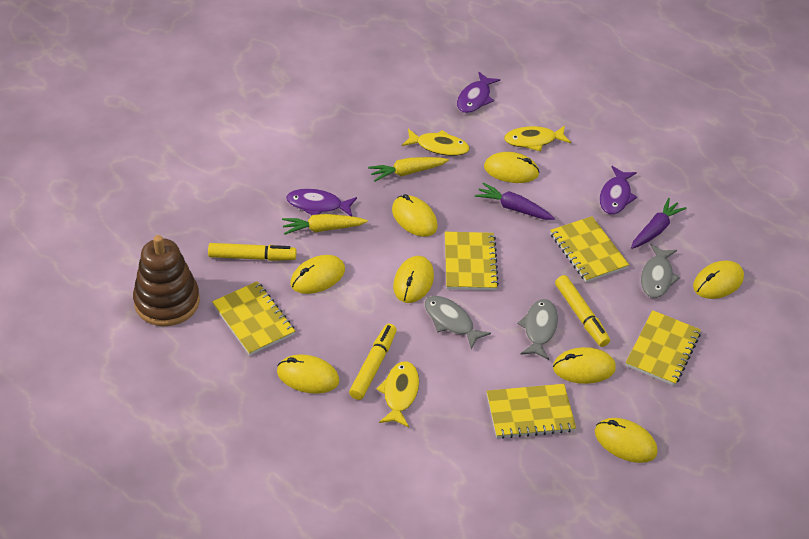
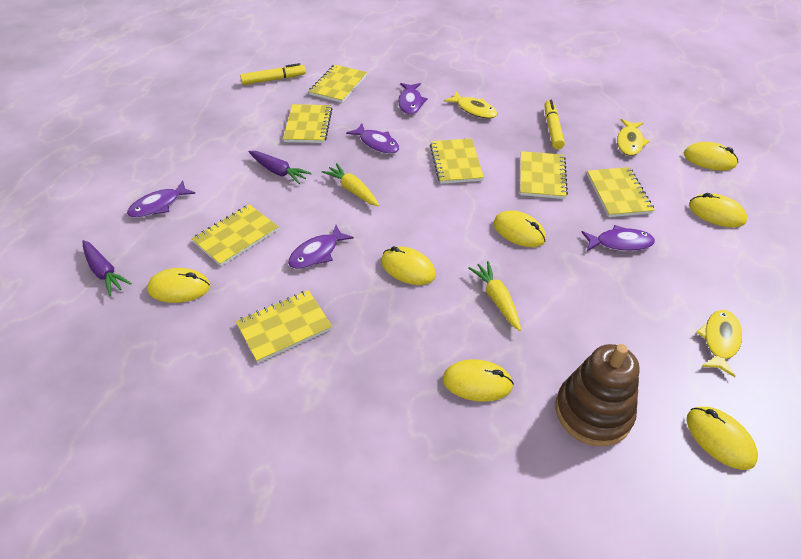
grey fish: [425,296,491,349] [517,299,558,360] [641,244,680,298] = 3 -> none = 0
purple fish: [286,189,357,216] [457,72,500,113] [599,166,637,215] = 3 -> [127,180,195,218] [288,225,354,269] [346,123,399,154] [398,83,428,115] [581,225,655,251] = 5
yellow marker: [208,243,296,261] [349,324,397,400] [555,275,610,347] = 3 -> [240,63,306,85] [544,100,565,150] = 2
yellow mouse: [277,354,339,394] [291,255,345,294] [392,194,437,237] [393,256,434,303] [484,152,540,183] [553,347,616,384] [595,418,658,463] [693,260,744,299] = 8 -> [147,268,210,303] [381,246,436,285] [443,359,514,402] [493,210,546,247] [684,142,738,171] [687,407,758,470] [689,193,747,227] = 7
yellow notebook: [212,281,295,355] [445,232,499,290] [487,384,576,439] [550,216,629,282] [626,310,701,386] = 5 -> [192,204,278,266] [236,290,332,363] [283,104,332,143] [308,64,367,103] [430,138,484,184] [520,151,568,199] [587,167,654,217] = 7

